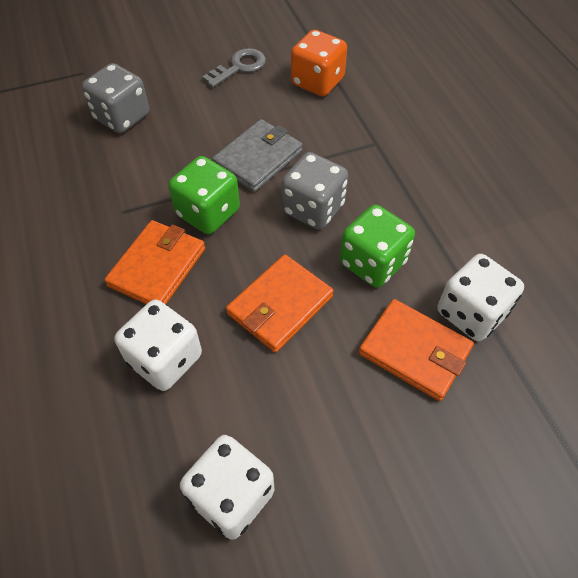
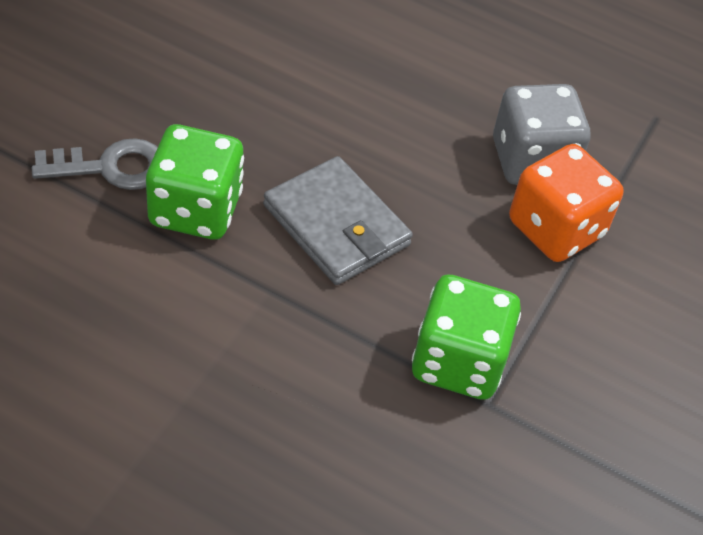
grey dice: [82,63,149,133] [281,152,348,230] = 2 -> [493,84,590,185] = 1
orange wallet: [104,220,205,304] [226,254,334,353] [359,299,474,401] = 3 -> none = 0
white dice: [114,300,202,391] [180,435,274,540] [437,254,524,341] = 3 -> none = 0

